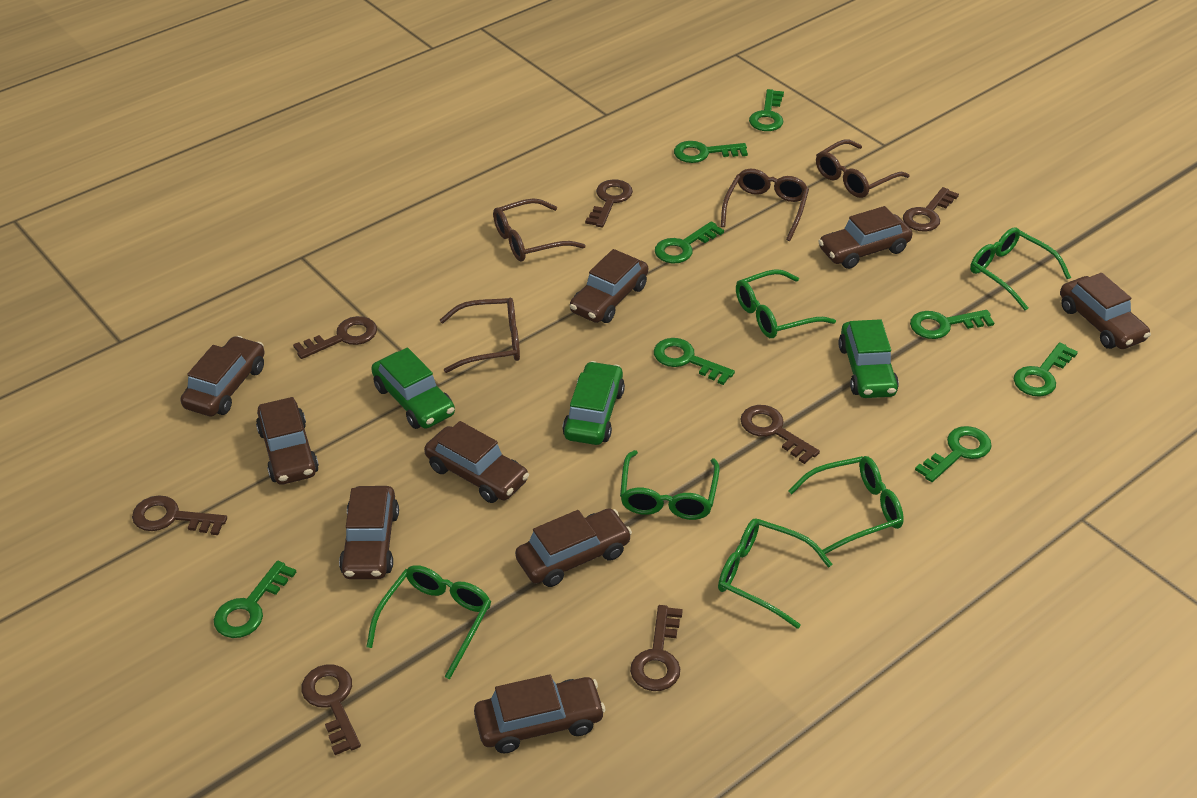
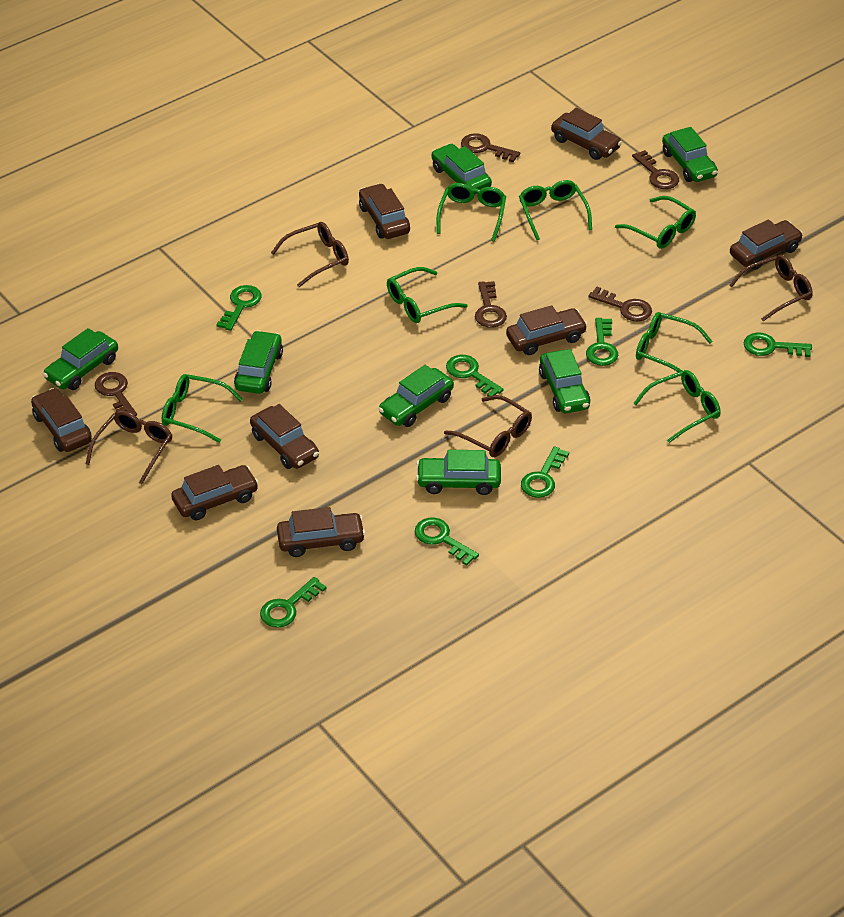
brown car: [181,336,265,417] [256,397,319,485] [339,486,399,579] [424,421,529,503] [474,674,606,753] [515,508,632,587] [570,249,648,323] [818,206,913,269] [1060,273,1151,349] = 9 -> [31,388,92,452] [171,465,259,520] [250,404,319,469] [277,507,366,557] [359,183,410,239] [506,305,588,355] [551,108,622,160] [730,219,803,270] = 8
brown key: [132,495,227,535] [293,316,377,359] [302,664,361,755] [585,179,633,227] [630,605,683,691] [740,405,820,464] [903,187,959,231] = 7 -> [95,372,137,416] [461,133,520,162] [475,281,507,328] [588,286,652,322] [632,150,679,189] = 5
green car: [371,348,455,429] [562,361,625,445] [839,319,899,398] = 3 -> [43,328,118,390] [234,330,283,394] [378,365,454,427] [416,450,501,495] [431,144,492,195] [539,349,590,413] [662,127,718,182] = 7
green glasses: [366,565,491,679] [620,450,720,520] [718,518,832,629] [736,269,836,338] [789,456,904,554] [970,227,1071,311] = 6 -> [162,374,243,443] [387,267,468,323] [437,183,506,242] [519,180,592,240] [615,196,696,249] [633,370,721,443] [636,312,713,372] = 7
green key: [214,561,297,638] [654,338,735,385] [655,221,724,264] [674,141,748,163] [749,89,784,131] [910,310,994,339] [915,426,992,482] [1014,342,1078,397] = 8 -> [216,285,262,331] [260,577,327,628] [415,517,479,566] [446,355,503,396] [521,446,569,498] [586,318,618,366] [744,332,812,357] = 7

